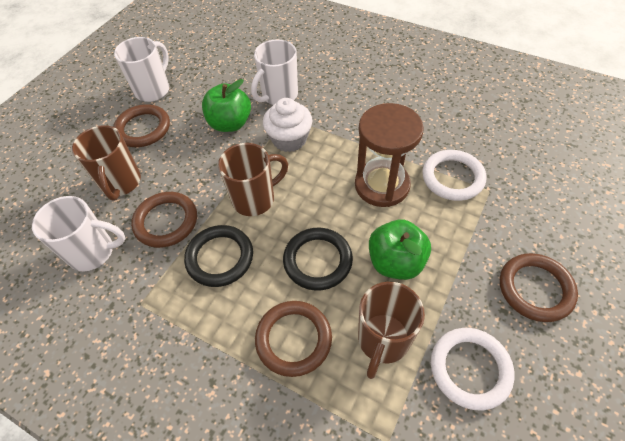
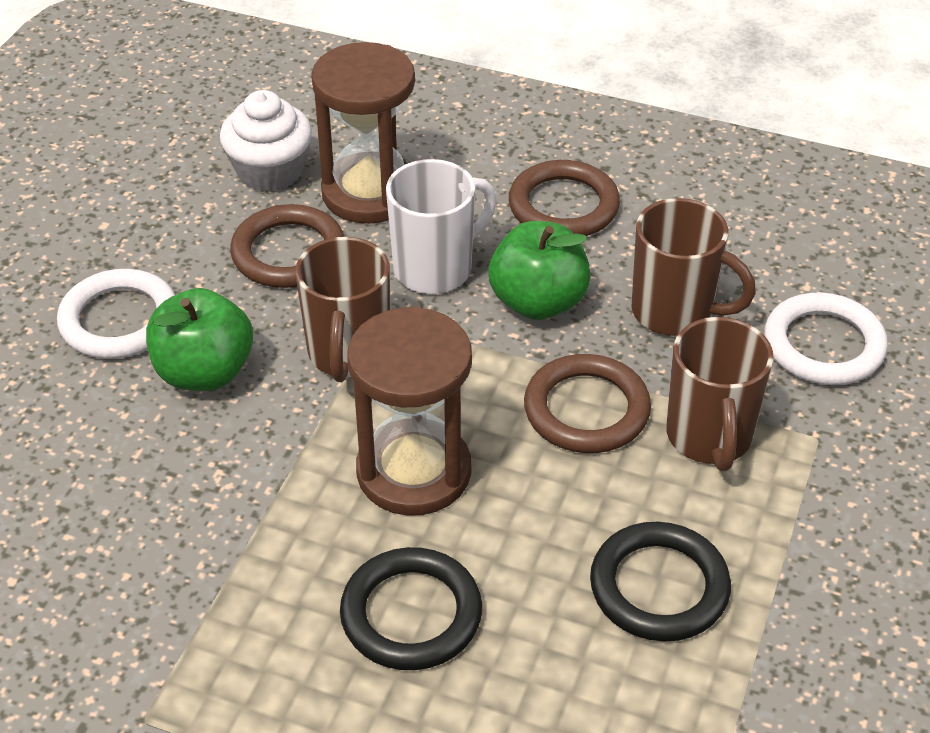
brown hourglass: [355,103,424,207] = 1 -> [311,42,415,224] [347,307,472,516] = 2
brown ring: [113,104,170,147] [131,192,197,248] [255,301,332,377] [500,253,578,322] = 4 -> [230,204,344,288] [509,160,620,236] [524,354,651,453] = 3
white mug: [32,196,125,271] [114,37,169,102] [251,39,298,105] = 3 -> [386,159,497,294] = 1

